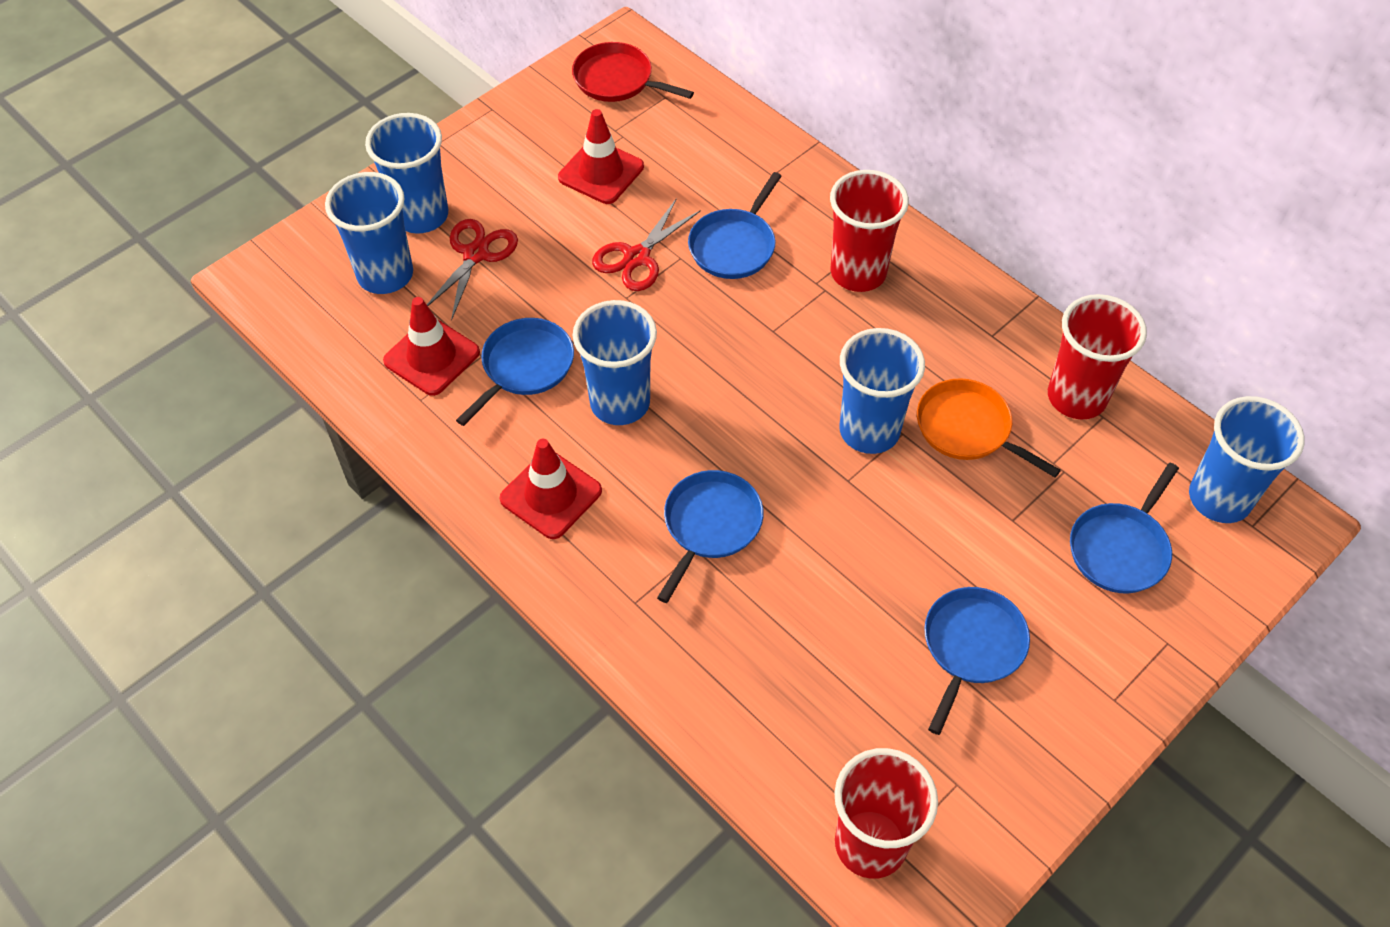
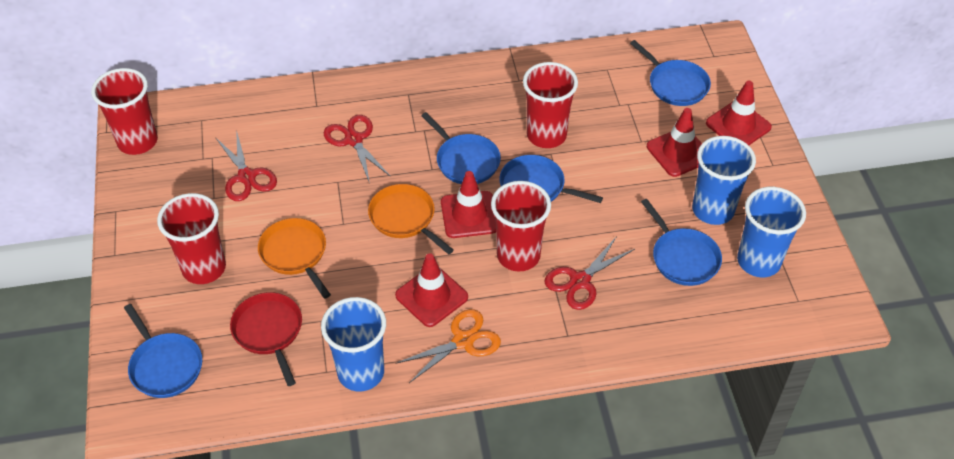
blue cup: [325,172,413,294] [365,113,448,233] [573,300,657,425] [840,328,925,454] [1189,396,1305,523] = 5 -> [321,297,386,392] [692,136,756,225] [737,187,806,277] = 3
orange pan: [917,378,1061,477] = 1 -> [258,218,331,299] [368,184,454,254] = 2
orange scissors: none = 0 -> [396,309,501,383] = 1
red cup: [830,170,909,292] [834,748,938,879] [1048,294,1147,419] = 3 -> [91,68,158,155] [157,193,226,284] [491,181,551,271] [523,62,578,148] = 4
red scissors: [427,219,518,321] [592,198,701,291] = 2 -> [215,130,277,201] [324,115,391,183] [545,236,635,310] = 3
red traffic cone: [383,297,480,396] [499,439,602,539] [558,109,644,204] = 3 -> [395,253,468,327] [441,171,496,238] [647,108,702,177] [706,81,772,145] = 4

